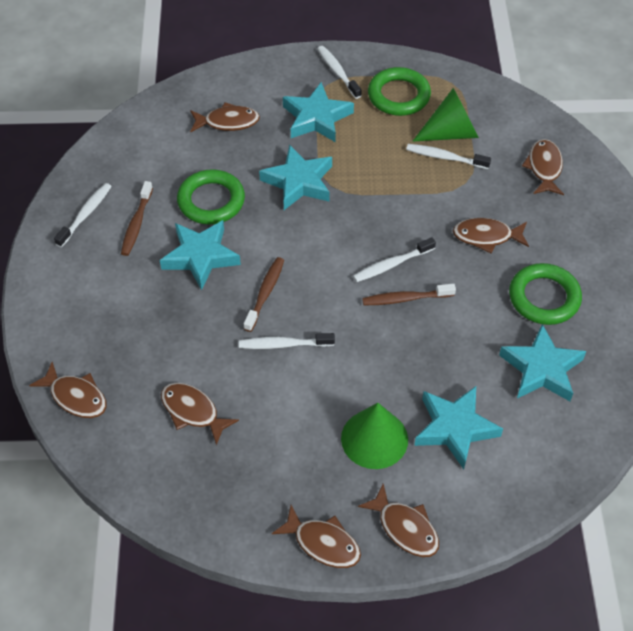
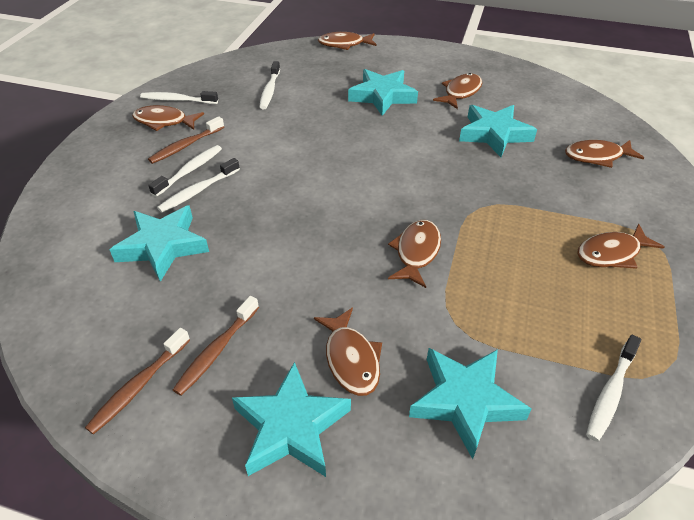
green cone: [341,403,408,469] [413,88,479,141] = 2 -> none = 0
green ring: [177,169,245,225] [368,67,431,116] [509,263,582,325] = 3 -> none = 0

